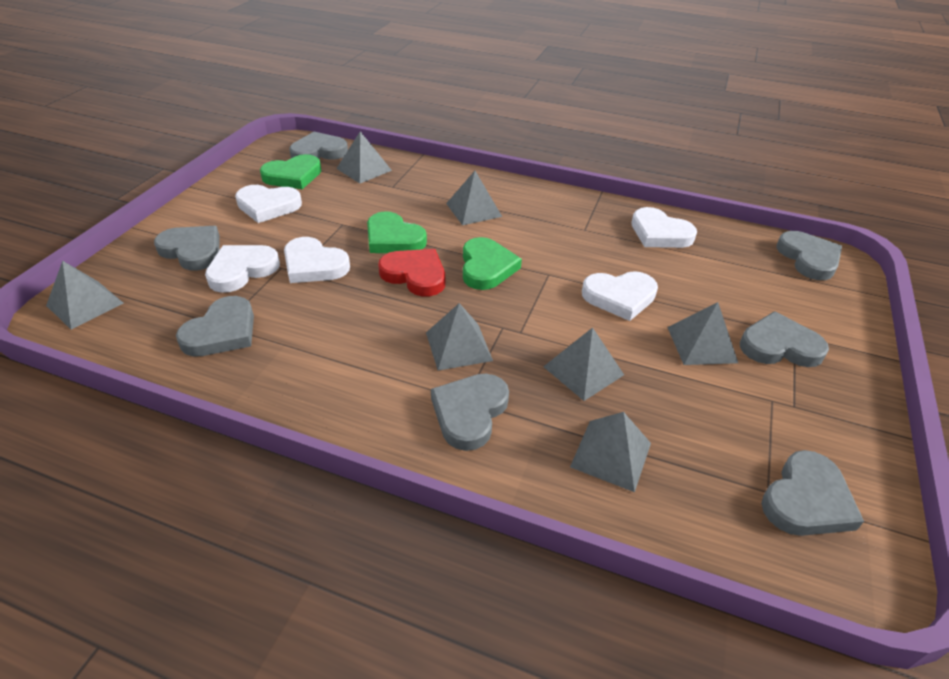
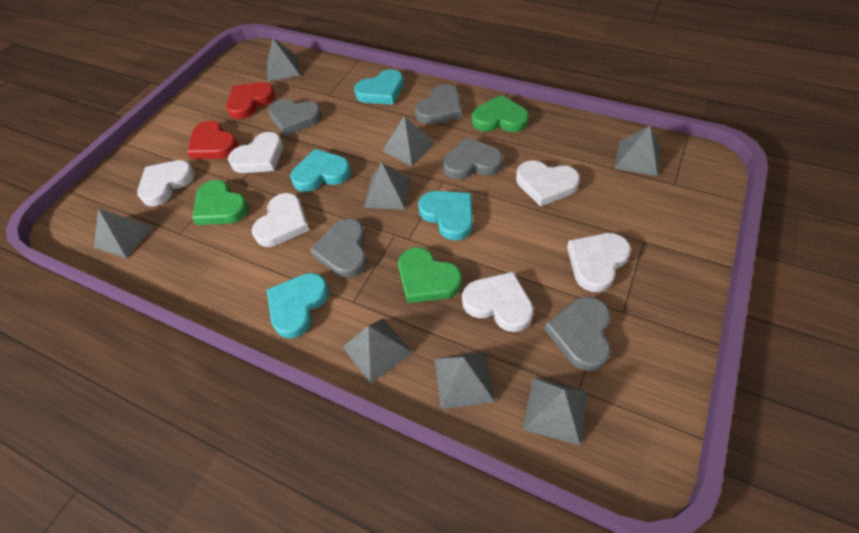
grey heart: [154,226,219,271] [176,296,254,357] [289,132,348,160] [431,373,509,451] [740,311,829,367] [761,450,864,536] [776,231,842,280] = 7 -> [268,99,322,136] [310,219,367,278] [415,84,462,124] [443,137,503,180] [544,297,611,371] = 5
grey pyramid: [46,261,124,329] [336,131,392,183] [426,303,493,371] [446,171,502,225] [543,327,624,401] [570,412,651,492] [667,302,738,365] = 7 -> [94,209,154,258] [267,38,300,82] [343,318,412,384] [364,162,411,210] [382,116,435,166] [435,352,495,409] [523,378,588,445] [614,126,661,176] = 8
red heart: [378,249,445,296] = 1 -> [187,121,238,159] [226,82,275,119] = 2
turquoise heart: none = 0 -> [267,273,329,338] [290,149,351,192] [354,69,404,104] [418,191,473,241] = 4
white heart: [205,245,280,293] [235,185,302,223] [284,237,350,283] [582,271,658,321] [631,207,697,248] = 5 -> [137,160,195,206] [228,132,283,173] [252,193,309,247] [462,272,534,332] [516,161,580,207] [567,233,631,292] = 6

